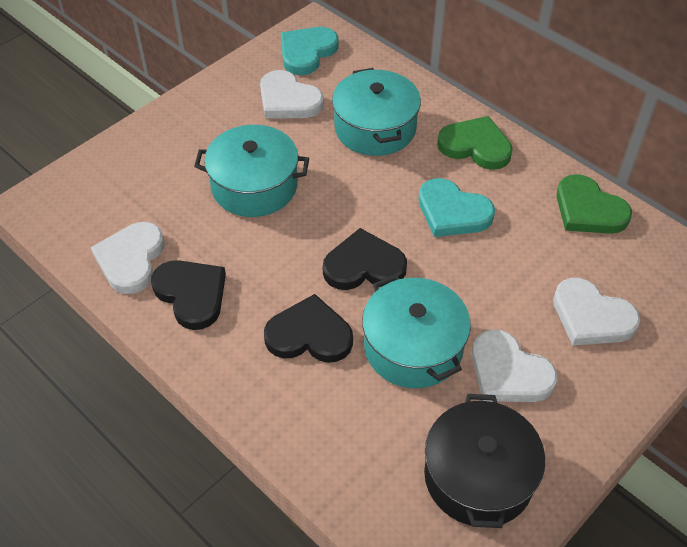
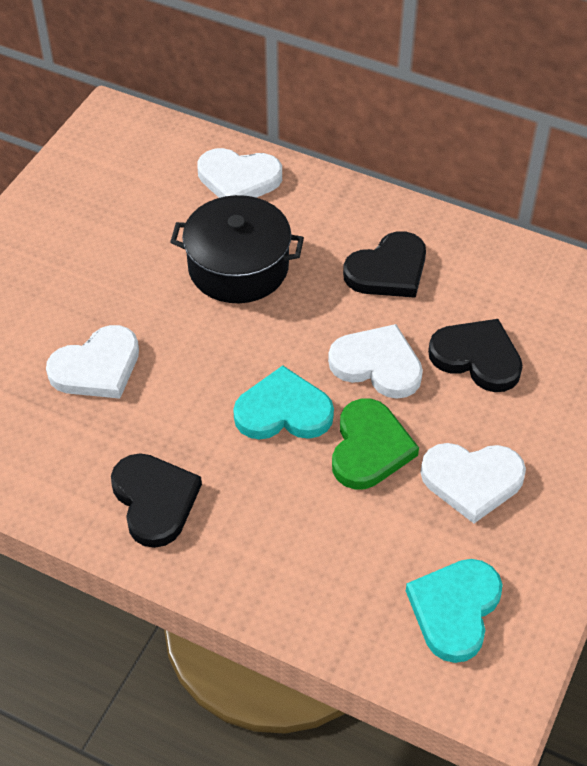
green heart: [437,116,512,170] [556,174,632,234] = 2 -> [332,399,419,489] = 1
turquoise pot: [194,125,309,217] [332,68,421,156] [362,275,471,388] = 3 -> none = 0

